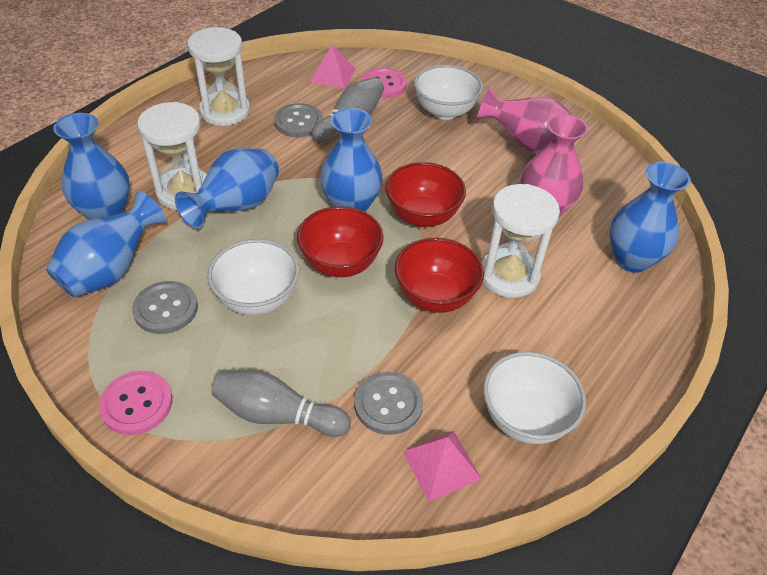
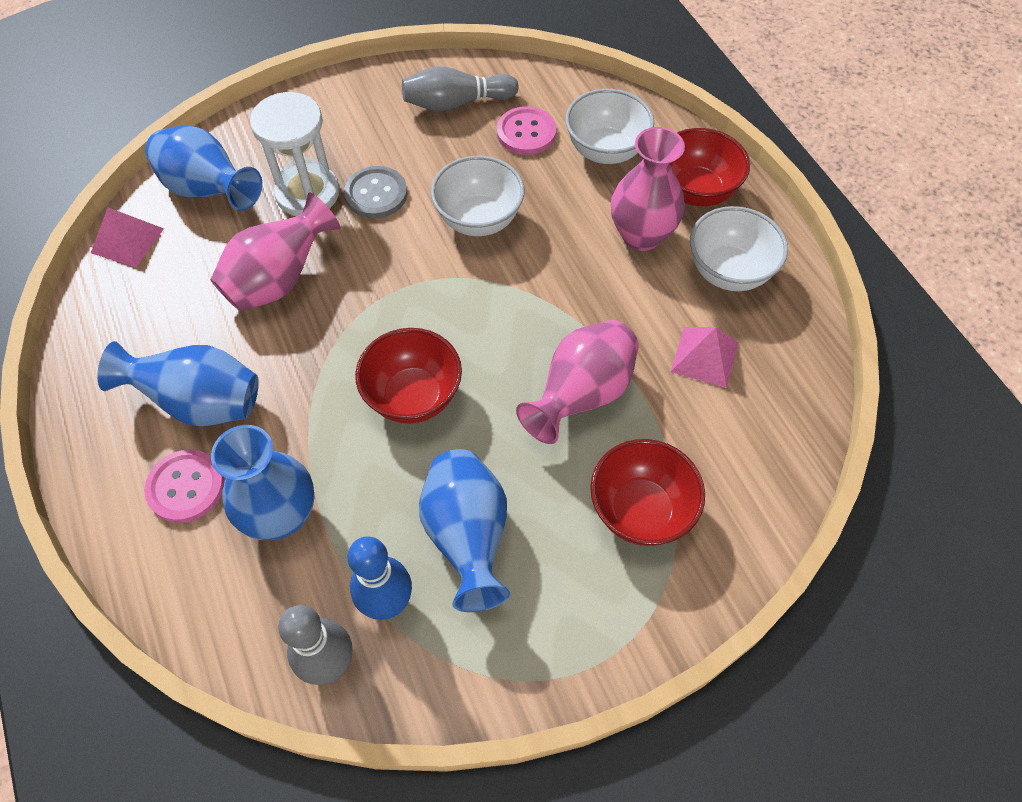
blue bowling pin: none = 0 -> [348,536,412,620] = 1
blue vase: [46,191,167,297] [53,113,130,220] [175,148,279,228] [320,108,382,212] [610,162,691,273] = 5 -> [97,341,259,427] [145,125,262,211] [211,425,315,540] [419,449,510,612] = 4
grey button: [132,281,198,334] [274,103,323,138] [354,371,423,435] = 3 -> [344,166,408,218] = 1
pink vase: [477,87,572,154] [521,114,588,217] = 2 -> [210,192,340,312] [516,320,639,444] [611,127,685,251] = 3
white hourglass: [137,102,207,210] [188,27,250,126] [481,184,560,298] = 3 -> [250,92,340,216] = 1

